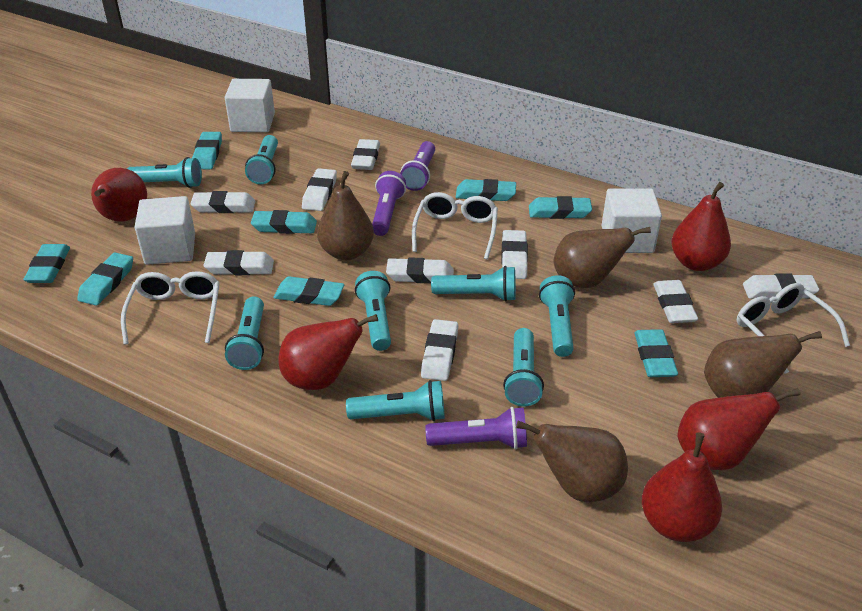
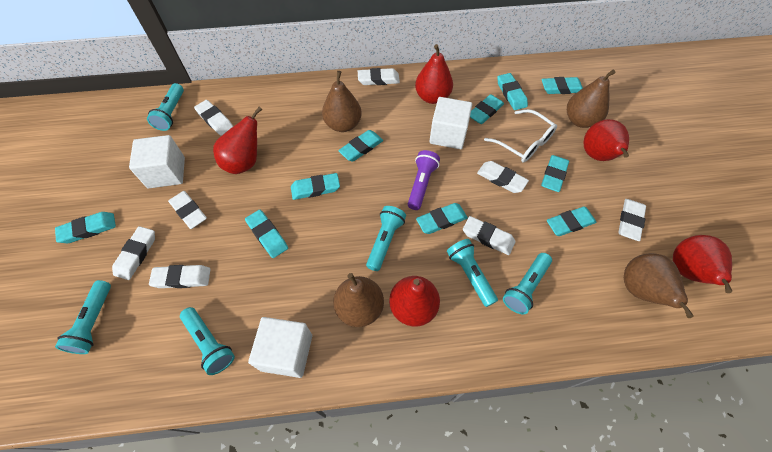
purple flashlight: [372,171,406,236] [400,141,435,191] [425,407,527,449] = 3 -> [408,150,440,210] = 1
turquoise eraser: [23,244,70,283] [77,253,133,306] [192,132,222,169] [251,210,317,234] [274,276,344,306] [456,179,516,201] [529,196,592,219] [634,329,678,377] = 8 -> [55,212,116,243] [245,210,288,258] [291,173,340,200] [338,130,383,161] [416,203,468,234] [470,94,504,124] [497,73,528,110] [541,155,569,192] [542,77,583,94] [547,206,596,236] = 10
turquoise flashlight: [127,157,202,188] [225,296,264,370] [245,135,278,184] [346,380,445,421] [355,271,391,351] [431,266,516,301] [503,328,544,406] [539,275,575,357] = 8 -> [55,280,111,354] [147,83,184,131] [180,307,235,375] [366,206,406,271] [447,239,498,307] [503,253,552,314] = 6
white eraser: [190,191,255,213] [204,250,274,275] [302,168,337,211] [351,139,380,170] [386,257,454,284] [421,319,458,381] [501,230,528,279] [653,280,698,323] [743,273,819,299] = 9 -> [112,226,155,280] [149,265,211,288] [168,191,207,229] [194,100,233,136] [358,68,400,85] [463,216,516,255] [477,161,529,193] [618,199,646,241] = 8
white glasses: [121,271,220,345] [412,192,498,260] [737,283,850,374] = 3 -> [484,109,557,162] = 1

